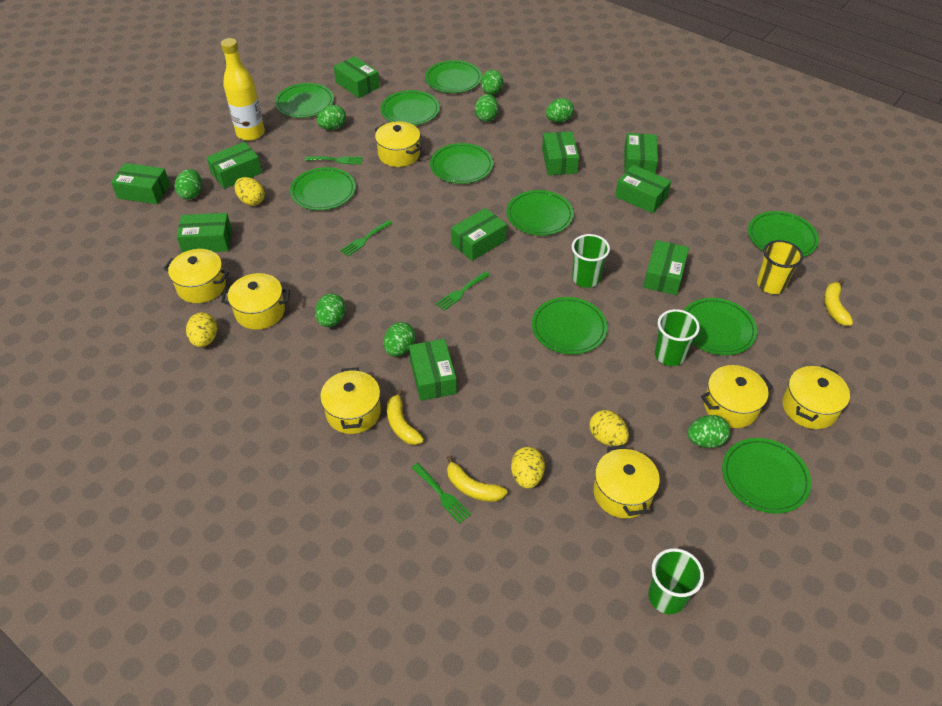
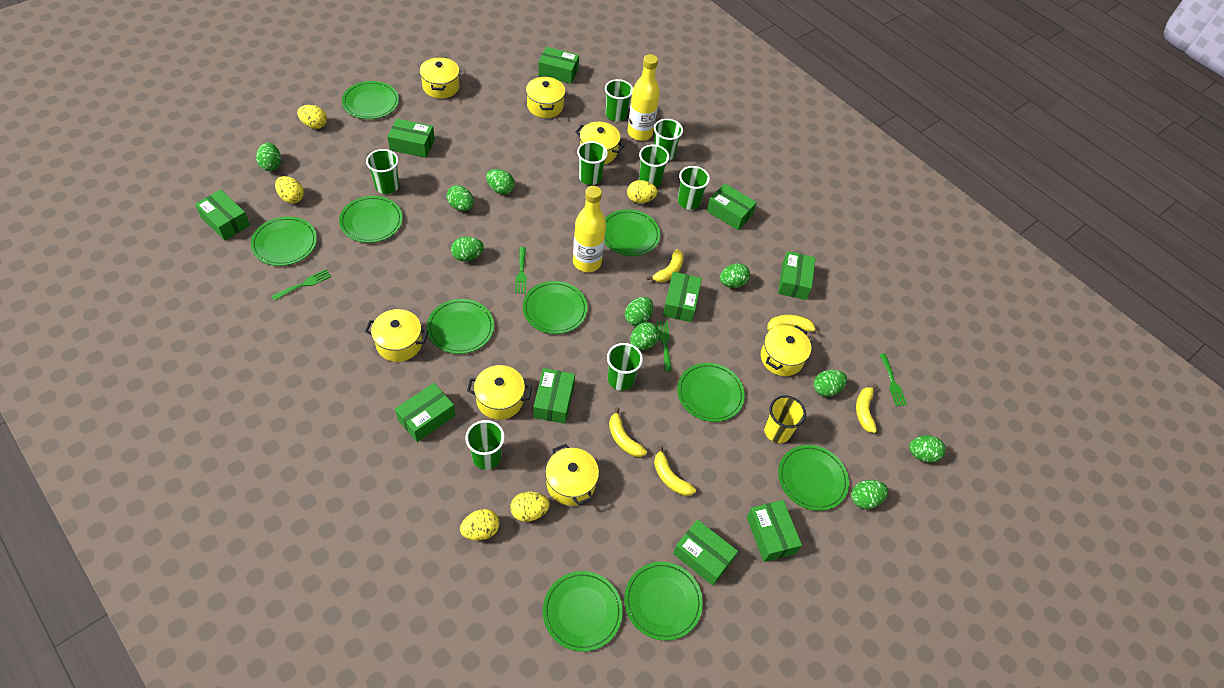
green cup: [572,234,610,288] [648,548,704,614] [655,309,700,366] = 3 -> [366,149,399,194] [465,420,505,470] [577,141,608,185] [605,79,633,121] [607,343,643,391] [639,145,670,187] [654,119,683,161] [678,166,710,210] = 8
green egg: [175,169,202,200] [315,293,346,327] [317,105,346,130] [383,322,416,357] [475,94,498,122] [481,70,503,95] [546,98,574,123] [687,415,730,448] = 8 -> [256,143,281,171] [446,185,474,211] [451,237,484,261] [486,169,515,194] [625,297,653,326] [630,322,659,350] [720,263,750,288] [813,370,847,397] [851,480,888,509] [909,435,946,463] = 10
yellow banana: [387,389,424,445] [447,455,507,502] [824,279,853,326] = 3 -> [609,407,647,457] [646,249,684,283] [654,445,696,496] [767,315,821,335] [856,384,878,433] = 5
yellow bottle: [221,38,265,141] = 1 -> [573,186,606,272] [628,54,660,141] = 2
yellow egg: [186,313,217,347] [234,177,265,206] [511,447,545,489] [590,410,629,446] = 4 -> [275,176,304,203] [297,105,327,129] [460,509,500,541] [510,492,550,522] [627,180,658,203] = 5

